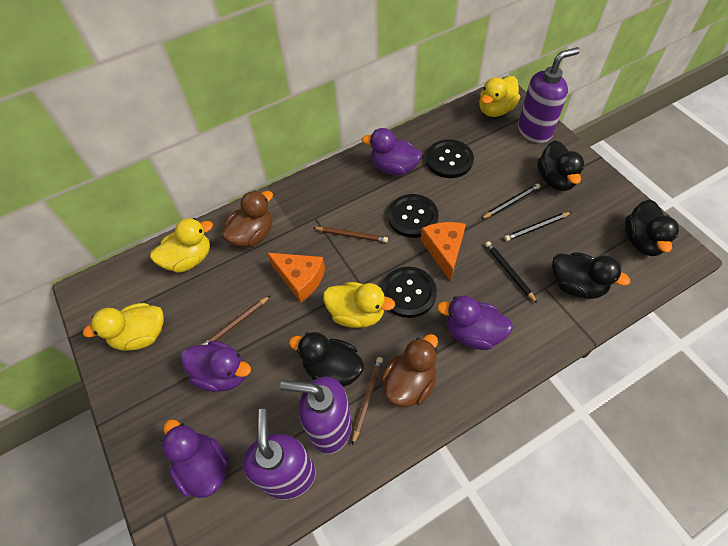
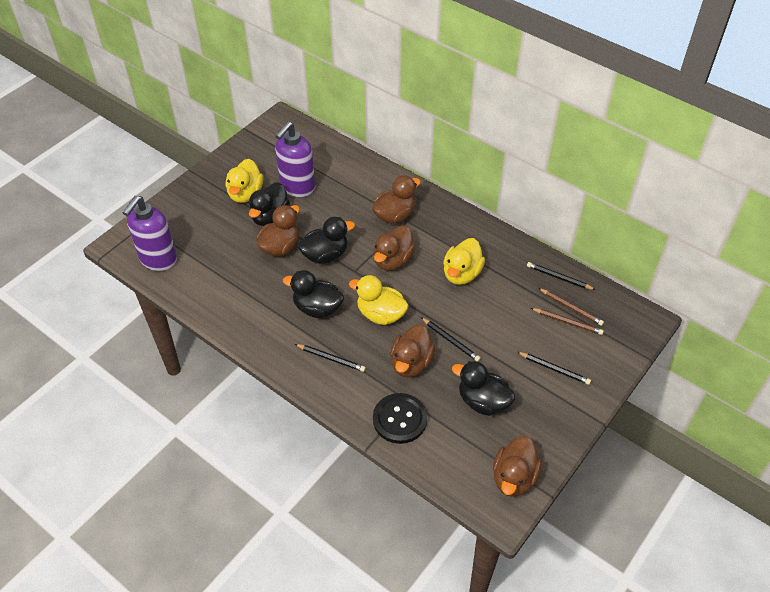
black button: [381,267,437,318] [388,194,438,238] [426,140,474,178] = 3 -> [373,393,427,444] = 1
black pencil: [481,183,540,219] [485,241,538,304] [504,212,571,241] = 3 -> [295,344,366,372] [421,317,481,362] [517,352,591,385] [527,262,596,290] = 4
brown duck: [222,190,273,247] [381,334,438,407] = 2 -> [256,205,300,257] [372,176,421,224] [374,225,416,271] [390,324,435,377] [493,436,542,497] = 5
brown pencil: [201,295,271,345] [313,227,388,243] [352,357,383,445] = 3 -> [531,308,604,335] [538,288,604,326] = 2
orange cheese: [267,253,325,302] [421,222,466,281] = 2 -> none = 0
purple duck: [161,419,229,498] [181,341,251,392] [362,128,422,176] [437,296,513,350] = 4 -> none = 0
purple soap dispenser: [243,409,316,500] [280,377,352,454] [518,47,580,143] = 3 -> [123,196,177,271] [275,121,315,197] = 2
yellow duck: [82,303,164,351] [150,218,213,273] [323,282,395,328] [479,76,520,117] = 4 -> [226,159,263,203] [349,275,409,325] [443,238,485,285] = 3

